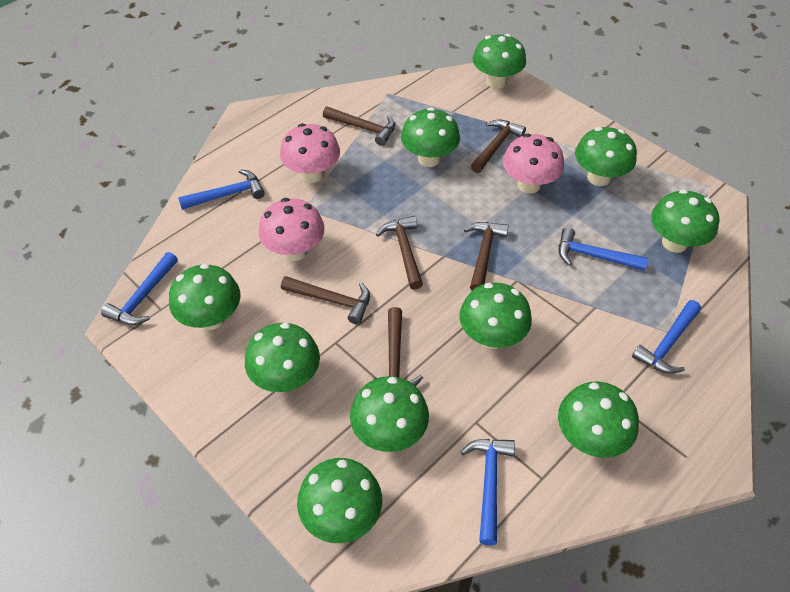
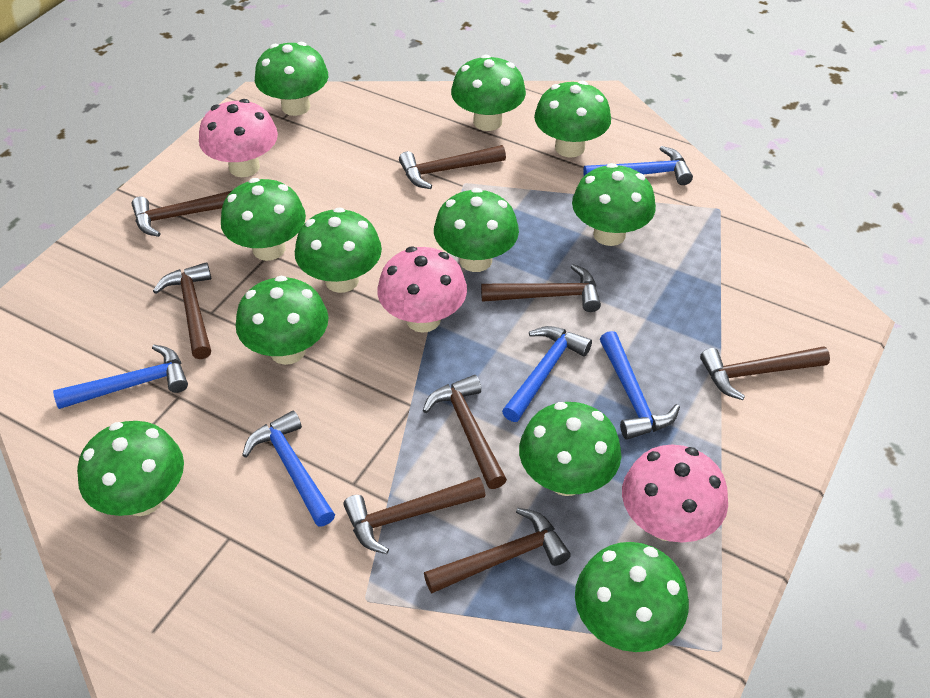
brown hammer: [281,276,370,325] [323,107,395,146] [373,307,423,386] [376,216,423,290] [464,222,509,291] [471,120,526,173] = 6 -> [132,191,231,237] [153,262,211,359] [343,477,486,554] [399,145,506,189] [423,375,507,489] [424,508,571,593] [481,264,601,312] [700,346,830,400] = 8
green mushroom: [169,264,241,330] [245,323,320,392] [297,458,382,543] [350,376,429,452] [401,107,460,167] [459,283,532,349] [473,34,526,89] [558,382,639,458] [575,127,637,186] [651,189,719,253] = 10 -> [77,421,184,516] [221,178,306,261] [236,276,328,365] [255,42,328,116] [295,207,382,293] [434,188,519,272] [451,55,526,131] [519,402,621,496] [534,81,611,157] [572,163,656,246] [575,542,689,652] = 11

